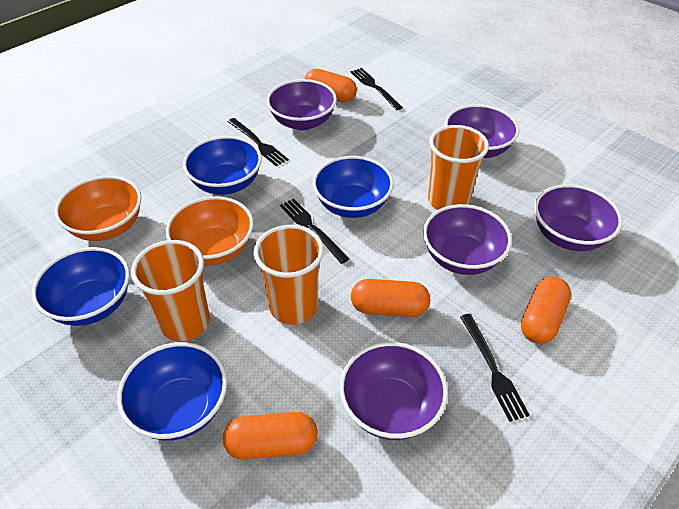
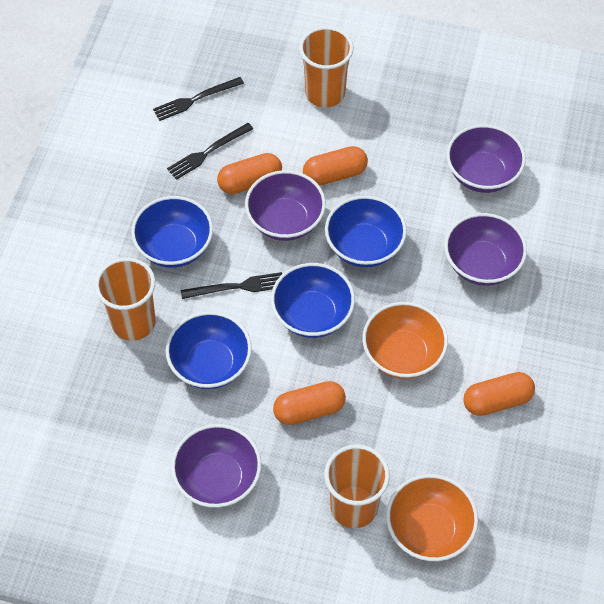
black fork: [228,118,289,167] [280,198,350,264] [351,68,403,111] [460,314,530,422] = 4 -> [153,77,244,121] [167,123,253,180] [181,272,282,299] = 3
purple bowl: [267,79,337,130] [339,342,448,440] [423,204,512,275] [445,104,519,158] [534,184,622,251] = 5 -> [171,424,261,508] [245,170,326,241] [444,213,527,286] [446,124,526,193] = 4

